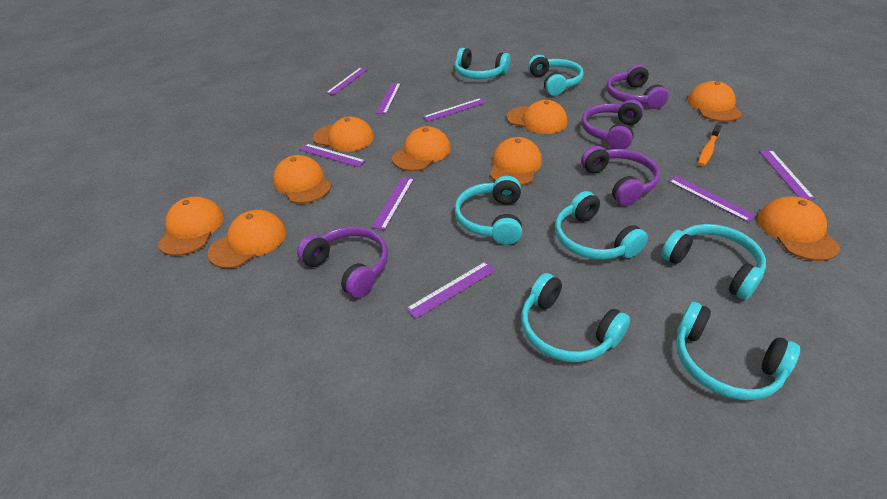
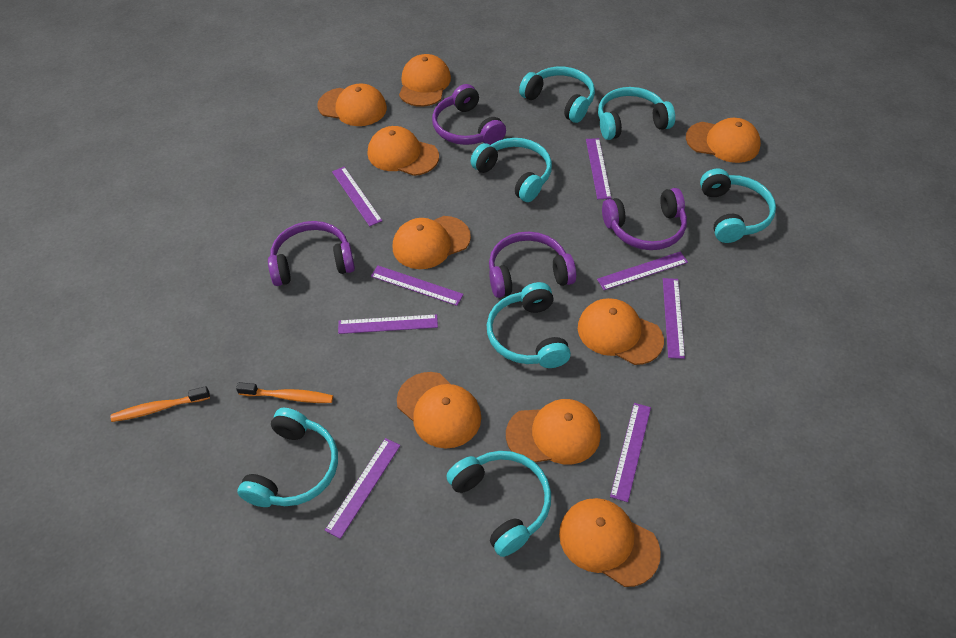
orange toothbrush: [698,124,722,167] = 1 -> [110,386,210,422] [236,382,333,403] = 2

